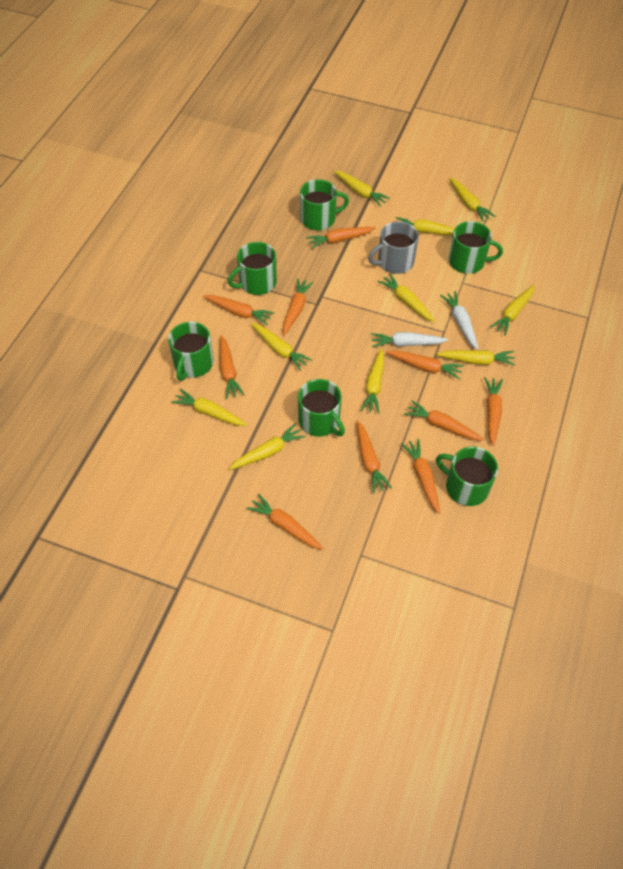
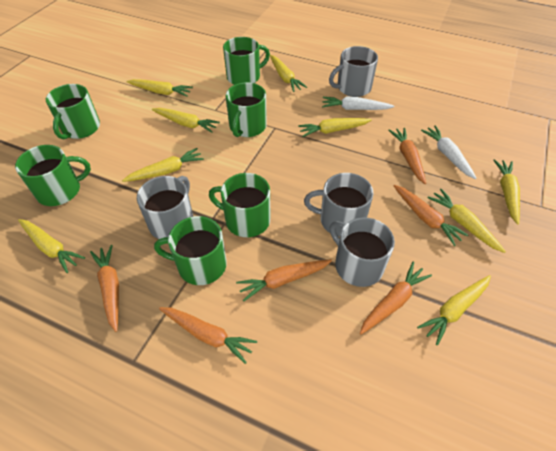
grey mug: [368,221,419,274] = 1 -> [137,176,193,239] [304,173,373,237] [329,46,378,97] [330,217,395,287] = 4
orange carrot: [203,295,274,325] [220,335,244,399] [246,494,324,550] [283,278,314,336] [306,227,376,249] [356,420,392,493] [386,350,464,380] [401,439,440,514] [404,400,484,441] [484,377,503,446] = 10 -> [90,245,119,332] [159,307,257,364] [236,259,332,301] [360,262,432,334] [388,128,426,184] [393,185,468,246] = 6
yellow carrot: [171,388,248,426] [229,423,306,470] [251,323,312,371] [334,170,390,207] [361,348,384,414] [378,273,435,322] [396,217,455,235] [436,350,515,366] [449,177,495,222] [490,285,535,335] = 10 -> [18,219,85,273] [122,148,204,182] [126,79,193,97] [152,108,220,133] [270,55,307,92] [298,118,372,137] [417,275,491,345] [428,189,506,253] [493,159,520,224] = 9

